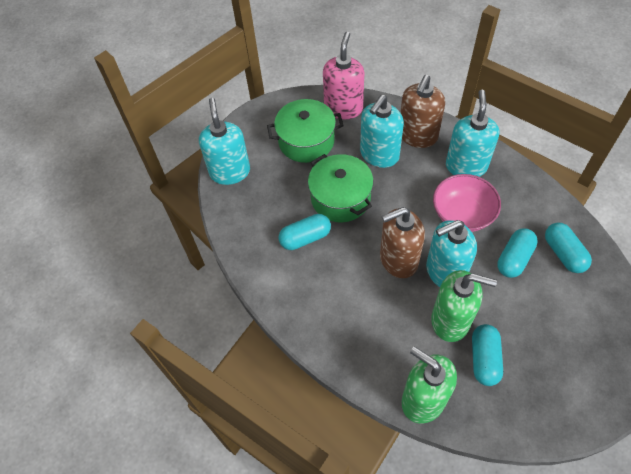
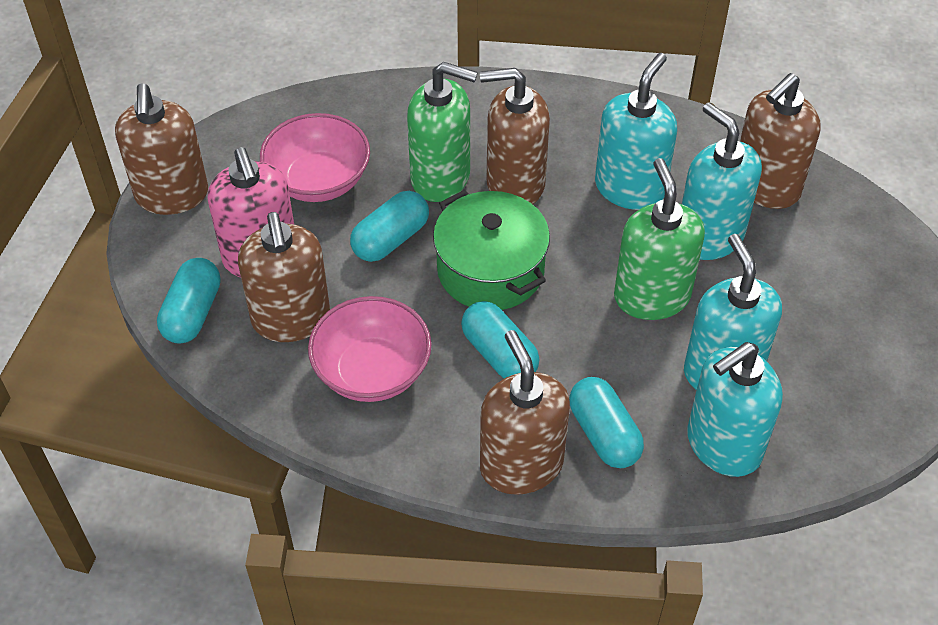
brown soap dispenser: [380,207,425,278] [400,75,445,148] = 2 -> [115,83,208,215] [238,212,330,342] [480,68,550,204] [480,330,570,495] [740,73,821,209] = 5
green pot: [267,99,344,163] [308,154,374,222] = 2 -> [433,190,550,310] = 1
pink bowl: [433,174,501,232] = 1 -> [260,113,370,202] [308,296,432,402] = 2

